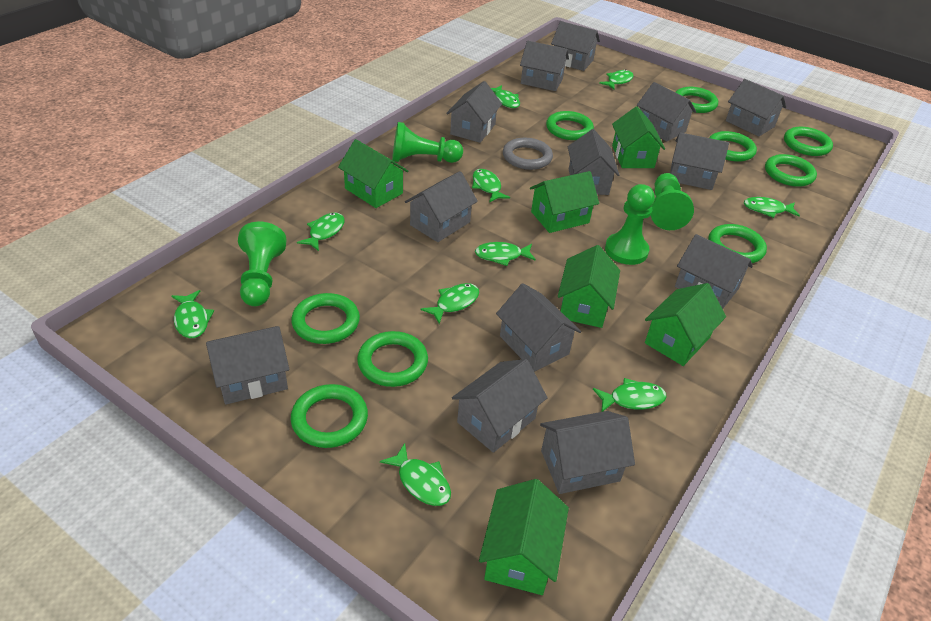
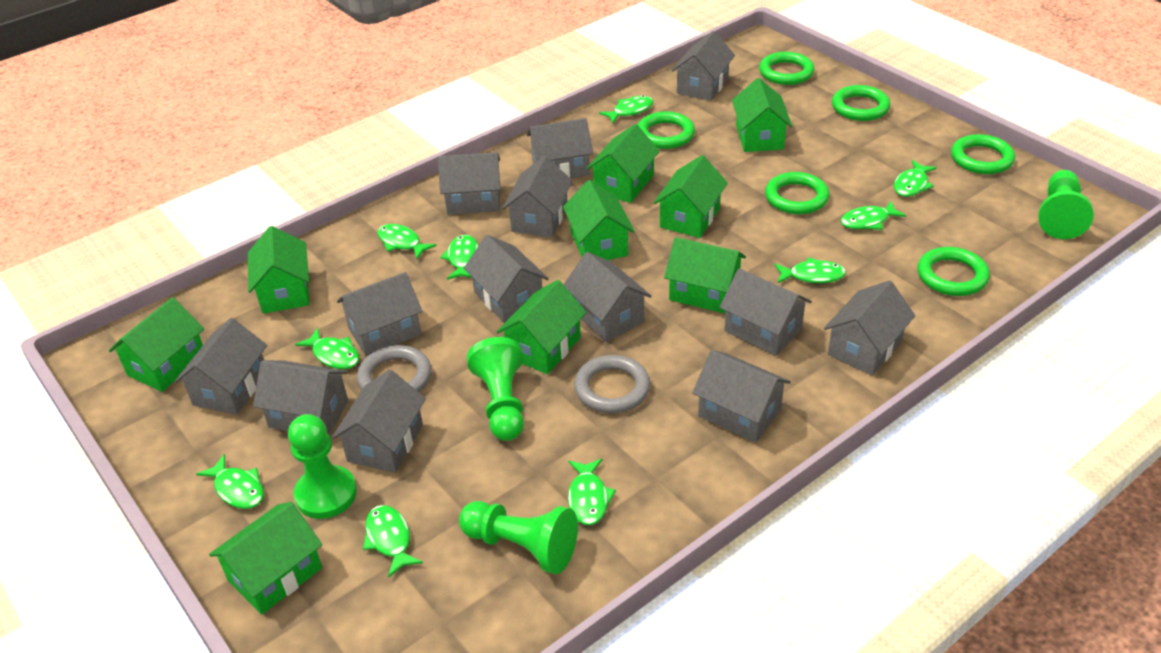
green house: [338,139,408,208] [479,479,569,595] [530,171,599,233] [558,245,620,328] [612,106,665,168] [645,283,726,366] = 6 -> [109,297,204,392] [209,502,322,615] [248,226,309,314] [497,280,587,374] [563,180,635,260] [587,124,660,203] [653,155,728,238] [664,237,746,313] [732,78,792,152] = 9
green ring: [291,293,360,344] [291,384,368,448] [357,331,428,387] [546,111,594,140] [675,87,718,113] [708,224,767,263] [709,131,757,162] [765,154,817,187] [784,127,833,156] = 9 -> [638,112,695,149] [759,52,815,85] [765,172,829,214] [832,85,890,121] [917,247,990,296] [951,134,1015,174] = 6
grey ring: [503,138,553,170] = 1 -> [357,345,432,392] [574,355,650,413] = 2

